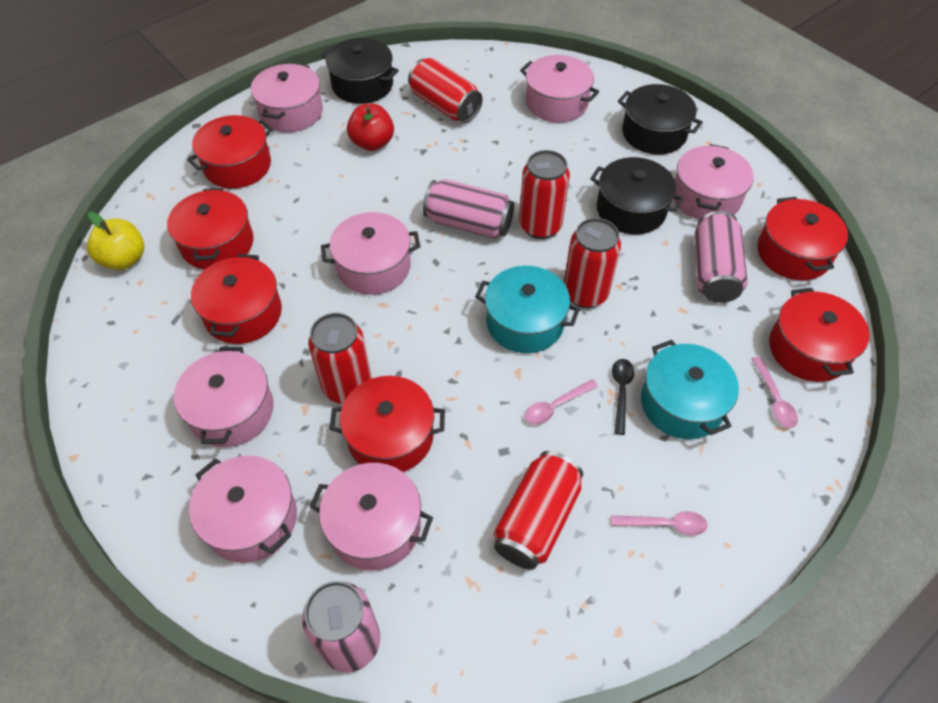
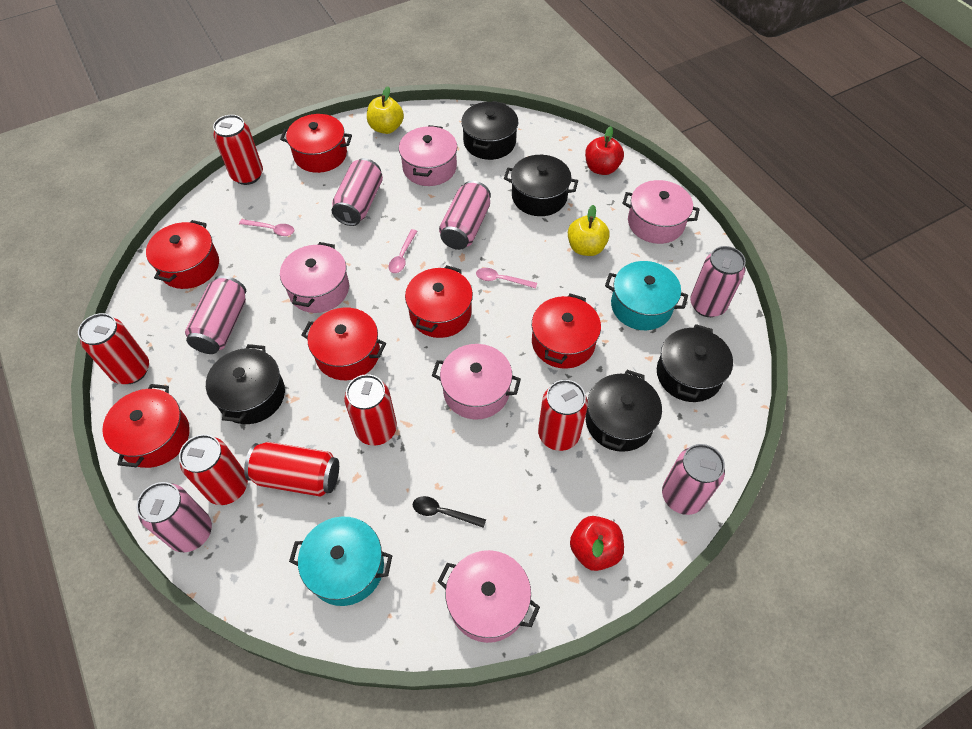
black pot: [321,38,399,104] [590,157,684,235] [618,84,703,155] = 3 -> [206,344,285,424] [461,101,518,160] [504,155,578,216] [586,370,662,452] [657,324,733,402] = 5
pink can: [302,581,380,673] [423,179,514,239] [694,211,748,303] = 3 -> [136,482,212,552] [185,275,246,354] [332,158,383,226] [439,181,491,250] [662,444,725,515] [690,246,746,317] = 6
pink pot: [174,347,274,447] [189,455,297,563] [251,63,323,132] [309,463,433,571] [321,212,420,295] [520,55,599,123] [673,144,754,220] = 7 -> [280,242,349,313] [399,125,457,186] [432,344,521,419] [437,550,540,643] [622,180,700,244] = 5
red apple: [347,104,394,151] = 1 -> [570,516,624,571] [585,126,624,175] = 2
red can: [308,313,372,404] [408,58,483,123] [493,451,583,570] [519,150,570,239] [564,218,621,308] = 5 -> [78,313,149,384] [179,434,248,505] [213,115,263,185] [244,442,339,497] [344,374,397,446] [538,380,588,451] = 6
yellow apple: [87,212,144,270] = 1 -> [367,86,404,134] [568,205,610,256] = 2

